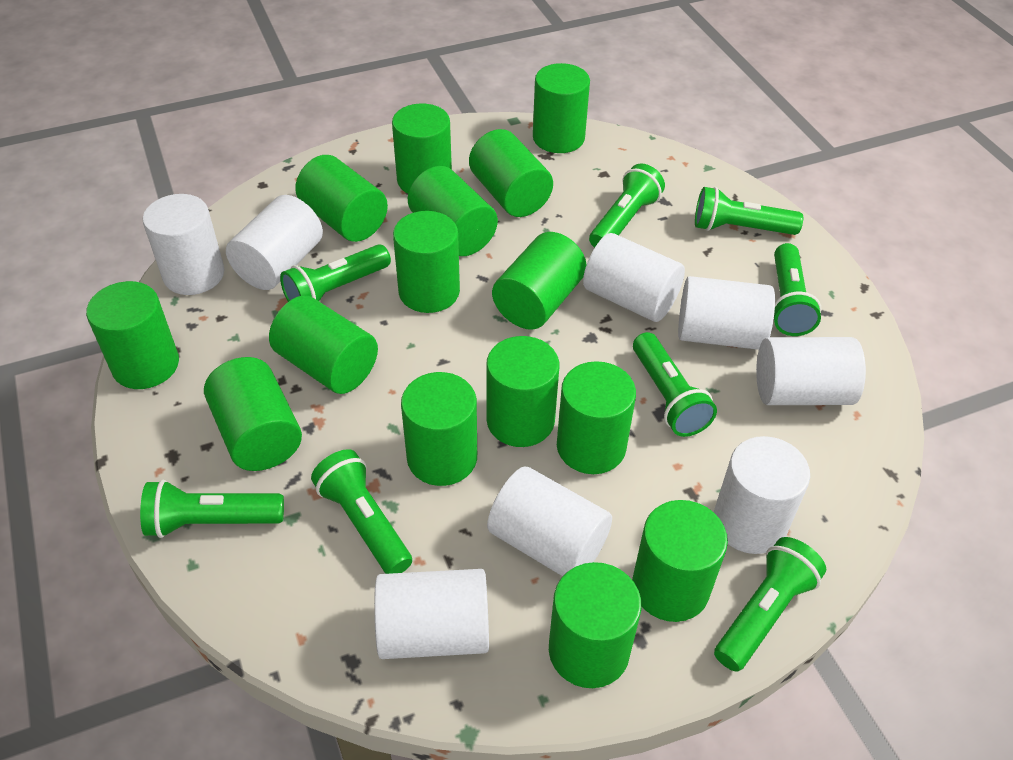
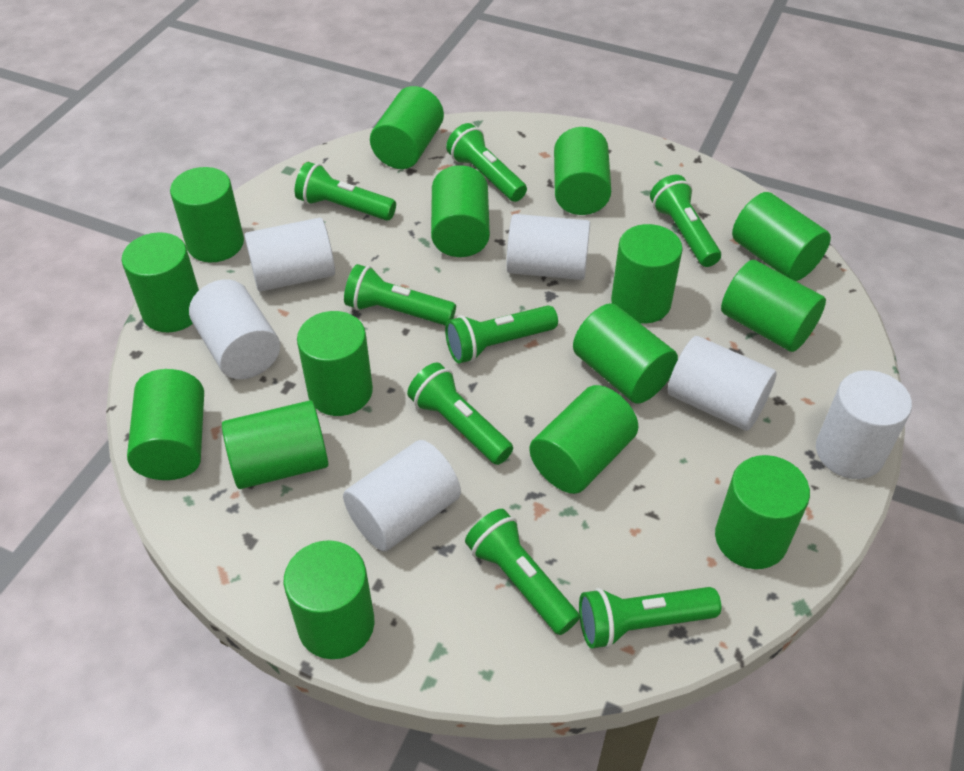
white cylinder: [143,194,224,295] [226,195,323,290] [374,569,489,659] [487,466,612,576] [583,233,685,322] [678,276,775,350] [714,436,810,554] [756,337,866,405] = 8 -> [189,279,280,379] [244,218,335,292] [343,440,461,551] [507,214,590,280] [668,336,777,431] [816,370,912,479] = 6

